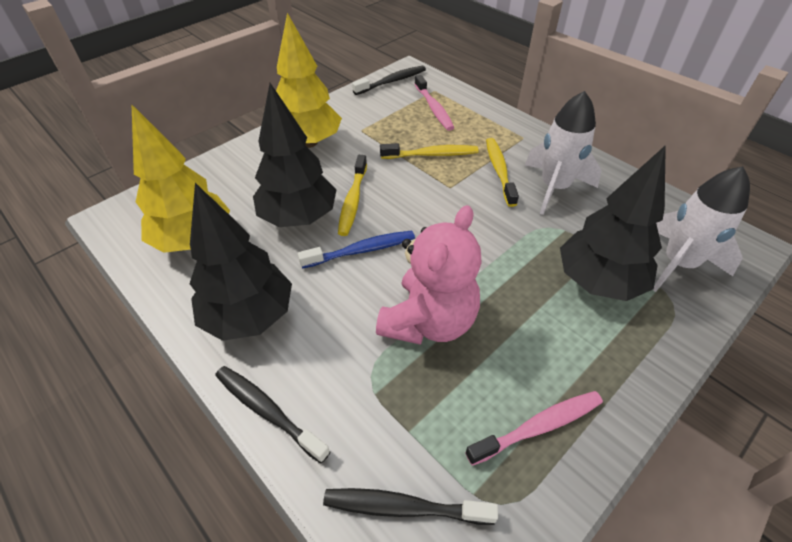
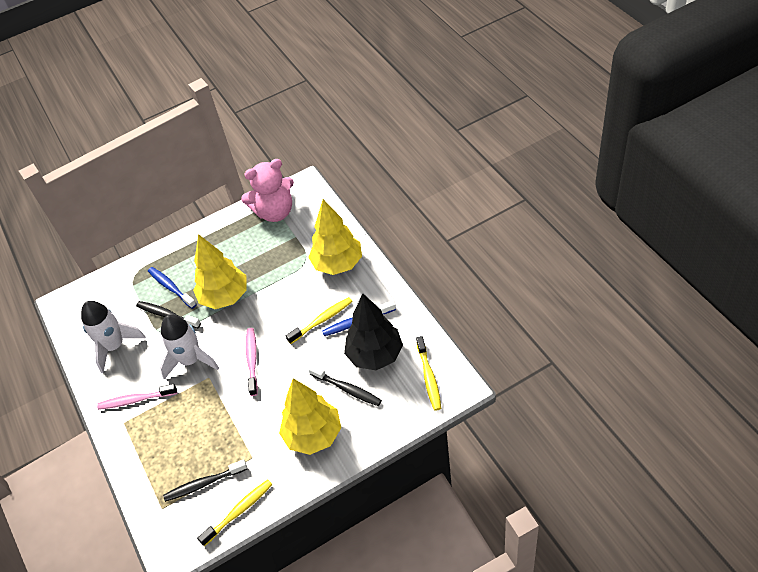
black tree: [190,183,292,341] [253,83,337,227] [560,145,666,301] = 3 -> [344,293,403,370] = 1
blue toothbrush: [298,231,415,268] = 1 -> [148,267,197,309] [322,300,396,336] = 2
yellow tree: [132,105,230,253] [276,13,342,148] = 2 -> [193,234,247,309] [279,378,341,455] [308,199,362,275] = 3

